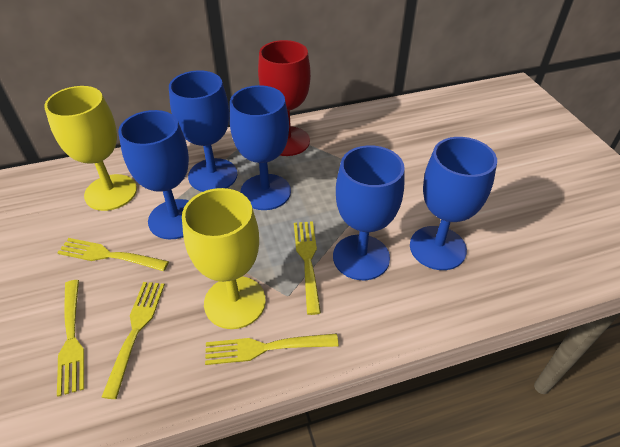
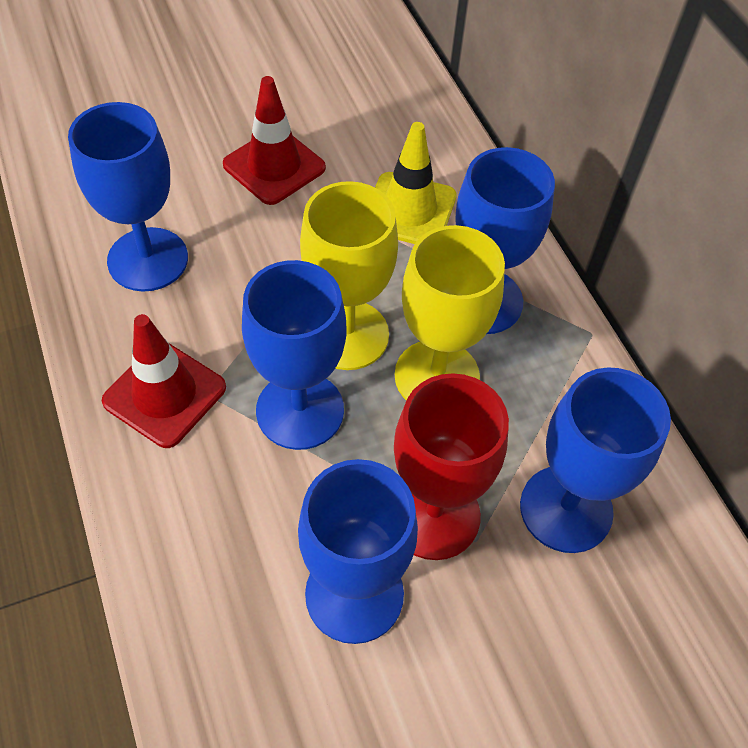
red traffic cone: none = 0 -> [102,314,226,448] [223,76,326,205] = 2
yellow fork: [57,238,169,271] [57,280,84,397] [102,282,165,399] [205,333,339,365] [294,221,321,315] = 5 -> none = 0
yellow traffic cone: none = 0 -> [375,122,457,244] = 1

